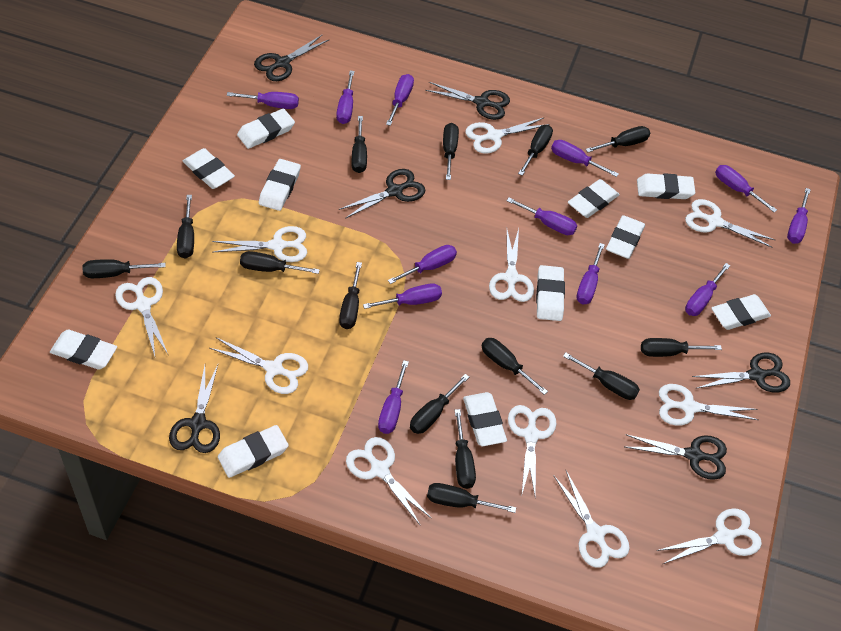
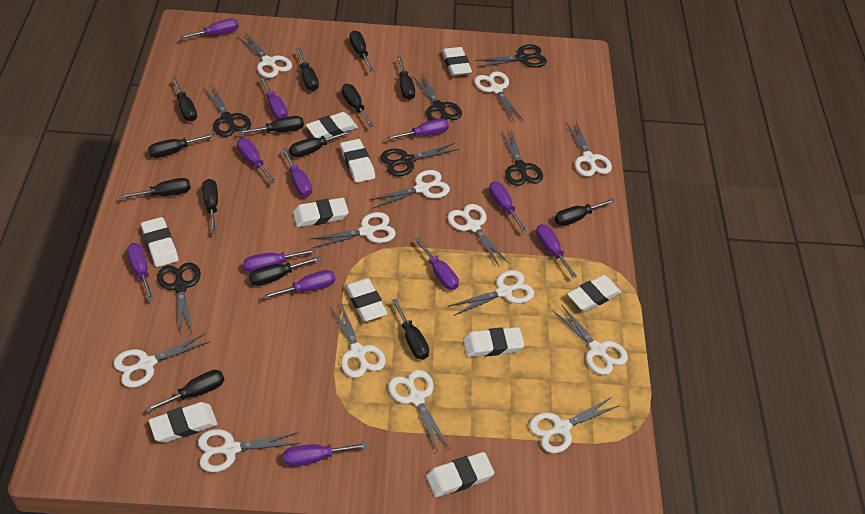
white eraser: [50,330,117,370] [183,148,235,189] [218,425,289,478] [237,109,295,149] [259,159,301,211] [463,392,507,446] [536,265,565,321] [568,179,619,218] [606,215,645,259] [637,173,695,199] [712,294,771,330] = 11 -> [141,217,178,267] [149,402,217,443] [293,198,349,227] [306,112,358,139] [340,139,375,183] [345,278,388,321] [426,452,494,497] [442,47,472,76] [463,327,524,357] [567,275,622,311] = 10
white scissors: [115,277,169,356] [209,337,308,394] [212,226,307,262] [346,437,432,526] [465,117,550,154] [489,229,534,302] [508,405,556,497] [553,471,630,568] [656,508,762,564] [659,384,758,426] [685,199,775,248] = 11 -> [113,333,209,388] [198,429,301,472] [238,32,292,78] [310,212,396,248] [330,303,386,378] [369,170,450,208] [388,370,450,452] [447,204,508,266] [449,270,534,316] [474,71,523,122] [529,397,619,453] [552,304,628,375] [566,121,612,177] = 13

